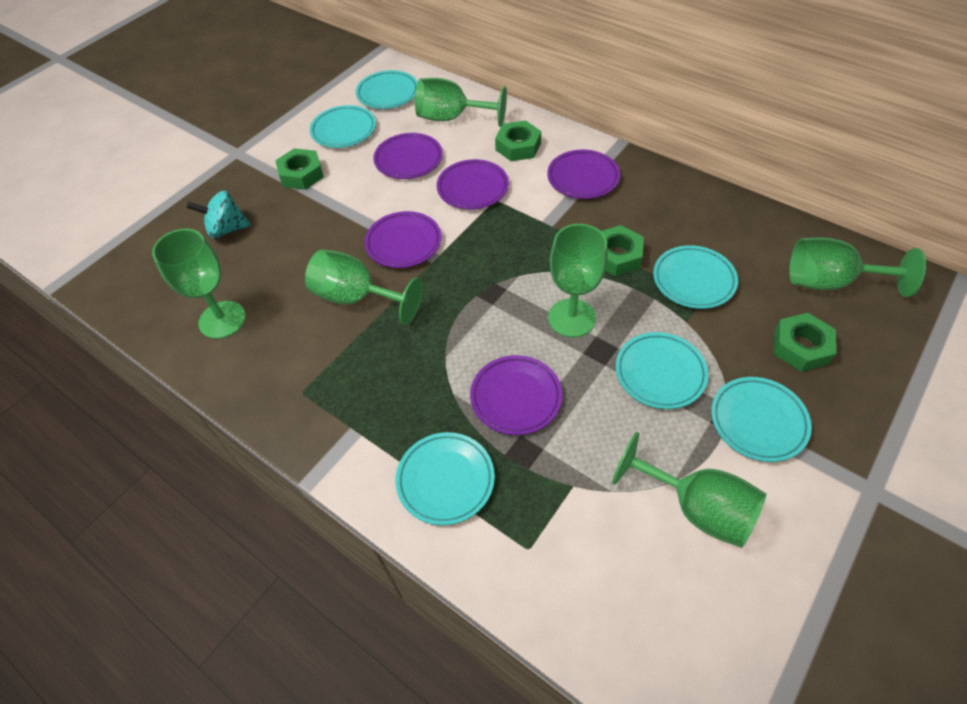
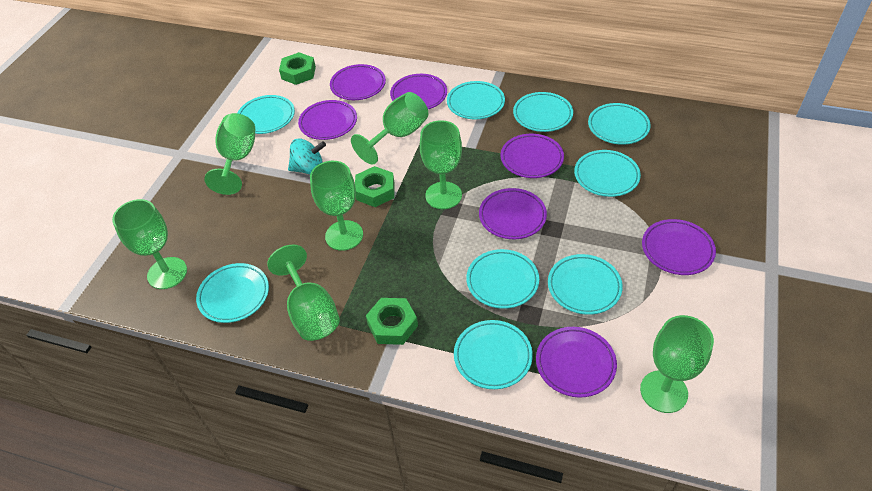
green goblet: [152,229,246,339] [305,249,423,324] [415,78,507,127] [548,224,608,338] [612,432,766,548] [789,238,926,297] = 6 -> [112,199,187,289] [204,113,255,195] [267,244,340,341] [310,161,363,251] [351,92,428,165] [420,120,462,209] [640,315,714,413] = 7
green nut: [275,148,324,190] [495,120,541,161] [601,225,644,276] [773,313,836,372] = 4 -> [279,52,316,85] [355,166,394,207] [366,298,418,345] = 3
purple plate: [365,211,442,268] [373,133,443,179] [437,159,509,209] [470,355,562,435] [547,150,620,199] = 5 -> [298,100,357,140] [330,64,386,100] [390,74,447,109] [479,188,547,239] [501,134,564,178] [536,327,617,398] [642,219,716,275] = 7
turquoise plate: [310,105,376,148] [356,70,418,109] [395,432,495,525] [616,332,709,409] [653,245,738,309] [711,377,812,462] = 6 -> [196,263,269,323] [238,95,295,134] [447,81,505,119] [454,320,533,389] [466,249,539,309] [513,92,573,132] [548,254,623,315] [574,150,641,197] [588,103,651,145] = 9

